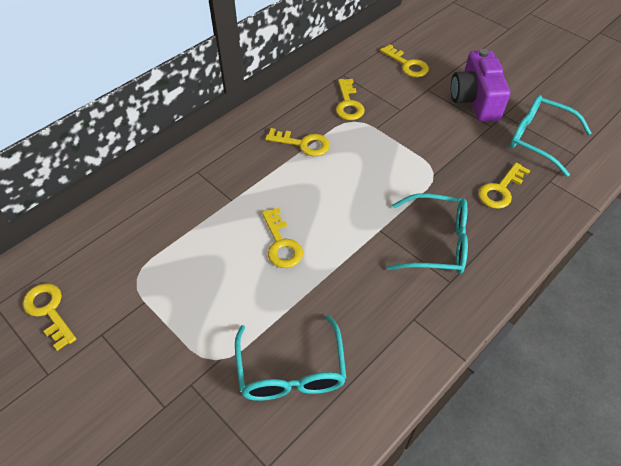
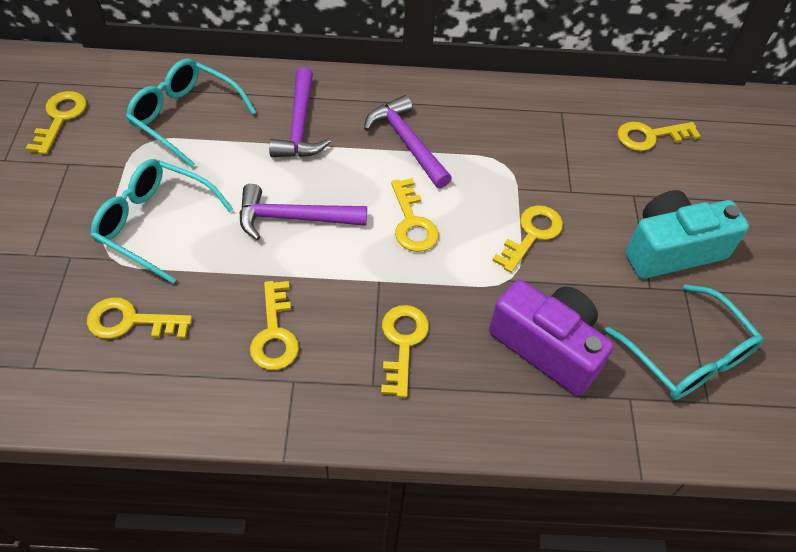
purple hammer: none = 0 -> [240,184,367,240] [269,67,331,157] [364,95,452,189] = 3
turquoise camera: none = 0 -> [625,190,749,279] = 1
yellow key: [23,283,76,351] [262,208,303,268] [265,128,330,156] [336,79,365,120] [380,44,429,77] [478,162,530,209] = 6 -> [26,91,87,155] [87,297,192,339] [250,281,299,370] [381,305,429,398] [391,178,439,252] [492,205,563,273] [617,121,701,151] = 7

